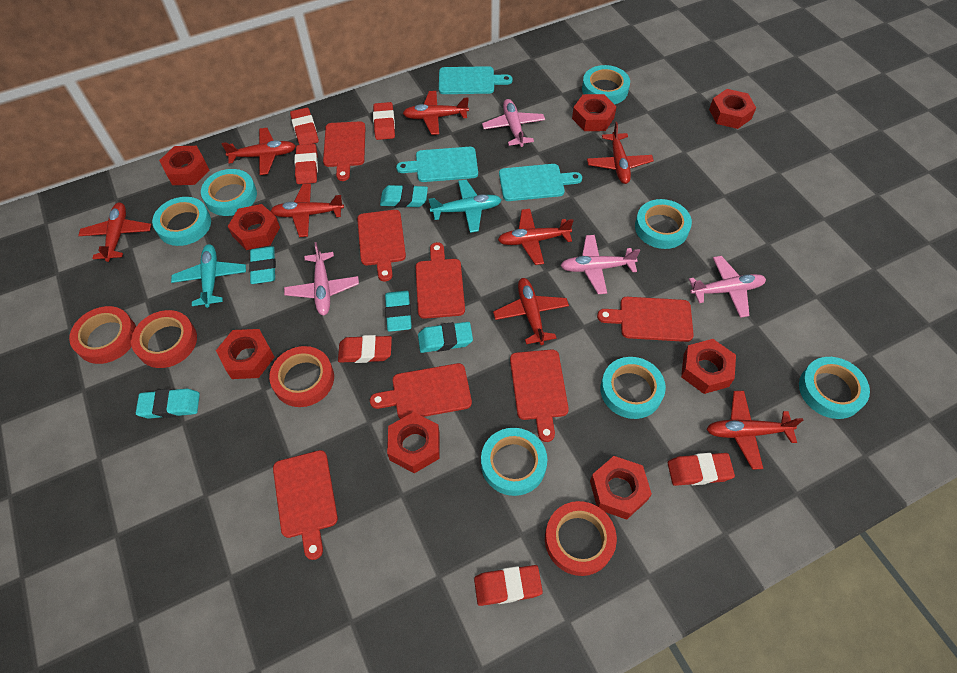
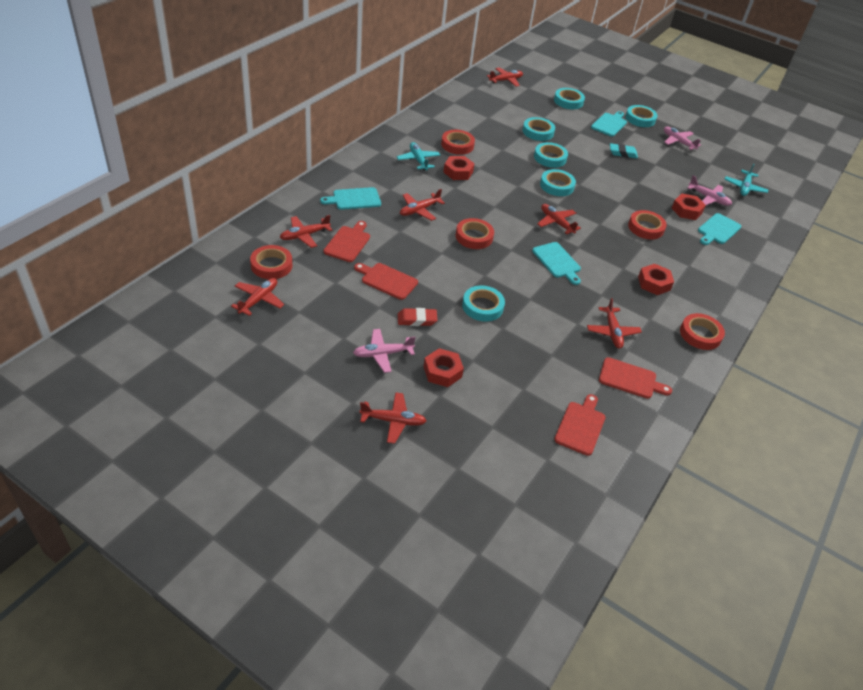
pink plane: [284,242,359,316] [482,99,545,147] [560,235,640,294] [689,256,766,318] = 4 -> [353,329,416,373] [664,127,701,150] [687,176,732,206] = 3
red cutting board: [273,450,338,560] [323,121,365,181] [357,210,406,281] [370,363,472,419] [416,242,465,319] [510,349,569,442] [597,297,694,342] = 7 -> [323,221,370,262] [354,263,418,300] [554,394,605,456] [599,357,672,399] = 4
red eraser: [290,108,319,145] [294,144,318,184] [338,335,392,363] [373,102,395,140] [474,565,543,606] [668,453,735,486] = 6 -> [398,308,437,326] = 1
red nut: [159,146,209,185] [216,329,275,379] [227,204,280,250] [387,412,440,473] [572,94,617,131] [590,456,652,520] [681,339,736,394] [709,89,756,129] = 8 -> [424,348,464,387] [443,156,475,180] [638,264,674,295] [672,194,706,220] = 4
red plane: [78,203,151,262] [221,128,296,175] [270,184,344,237] [403,91,469,135] [493,278,569,345] [498,209,574,265] [587,122,654,184] [706,391,803,470] = 8 -> [231,278,284,316] [280,215,333,248] [360,392,426,444] [400,189,445,221] [487,68,523,87] [537,204,581,234] [587,298,642,349] = 7
red tape: [69,306,136,364] [131,310,197,368] [269,346,334,407] [545,501,617,576] = 4 -> [250,245,292,279] [441,130,475,155] [456,218,494,249] [628,210,667,239] [680,313,725,350] = 5
turquoise cutting board: [396,147,478,182] [439,66,513,94] [499,164,582,201] = 3 -> [320,187,381,210] [532,242,581,285] [591,111,627,137] [698,213,742,245] = 4
turquoise eraser: [136,389,200,419] [249,246,276,284] [380,184,428,208] [385,291,412,332] [418,322,473,353] = 5 -> [610,143,638,159] = 1
turquoise tape: [152,197,211,246] [201,169,257,216] [481,428,547,496] [582,65,630,104] [600,357,666,419] [635,199,692,249] [799,357,870,419] = 7 -> [462,286,505,322] [523,117,555,141] [534,142,568,168] [540,169,576,196] [554,88,585,109] [625,105,658,127] = 6

